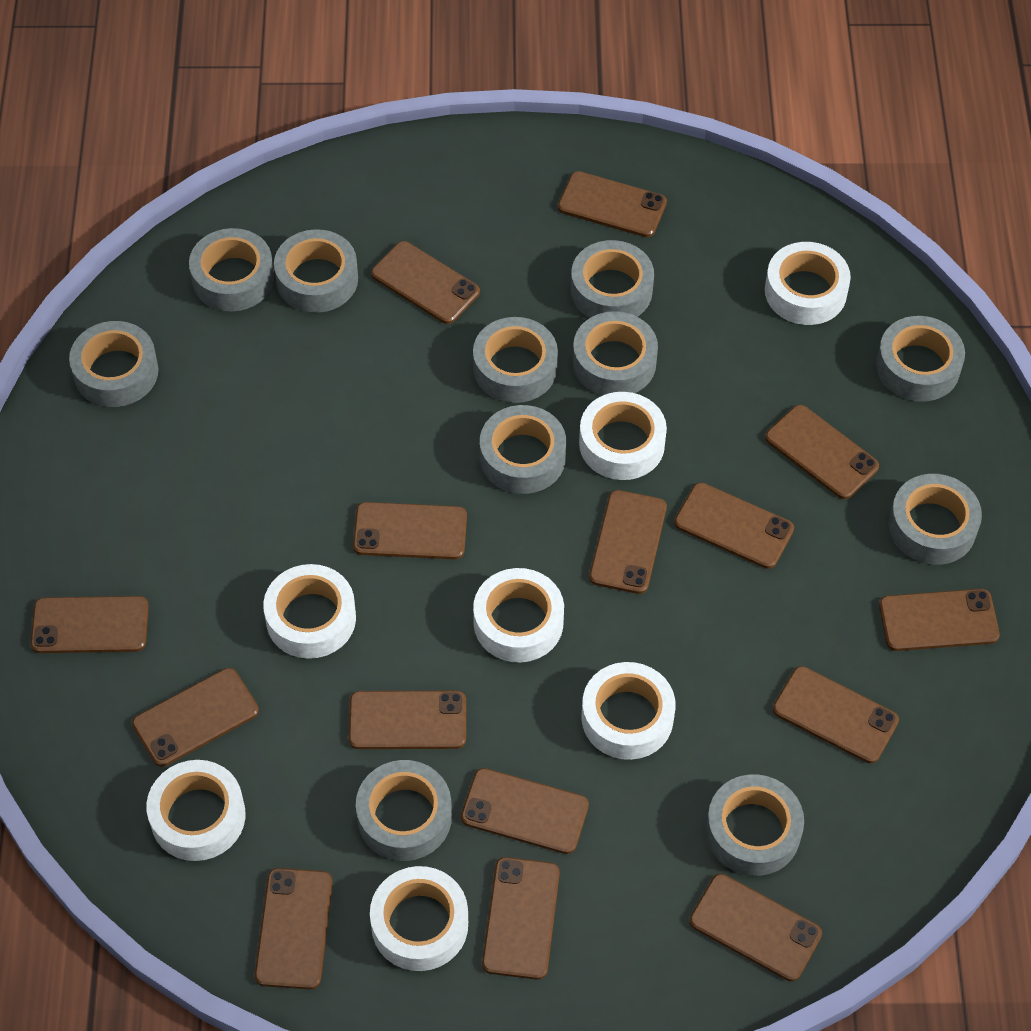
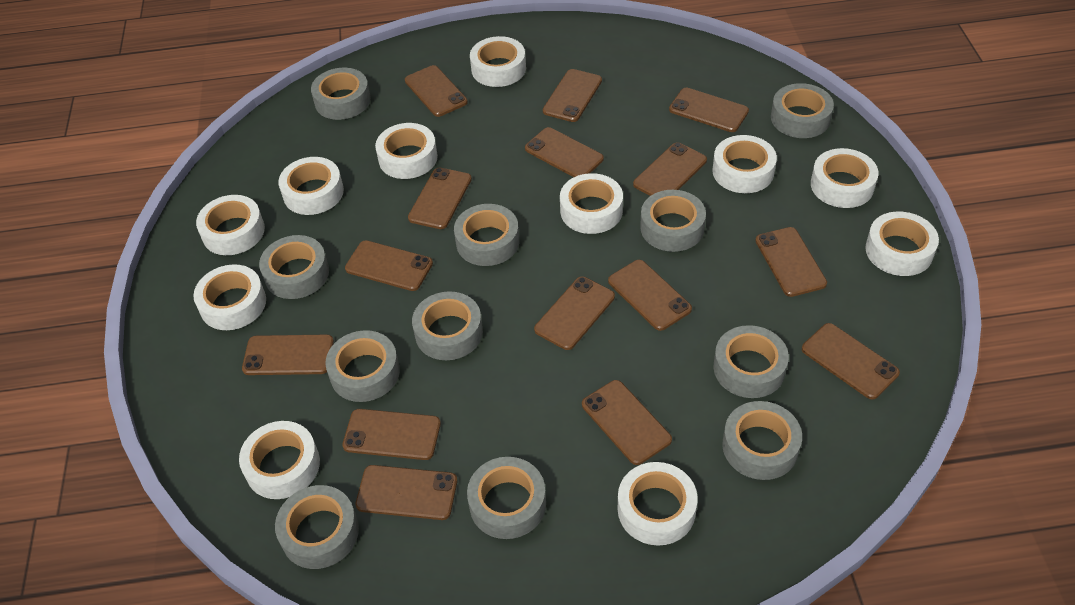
white tape: [146,760,246,861] [263,564,356,659] [370,866,468,971] [473,568,564,662] [579,392,667,480] [581,662,676,760] [765,242,851,325] = 7 -> [193,264,266,330] [196,195,265,255] [239,421,320,499] [278,157,344,215] [375,123,438,179] [470,36,526,87] [560,173,623,234] [618,462,698,546] [712,135,777,193] [811,148,879,208] [865,211,939,276] = 11

